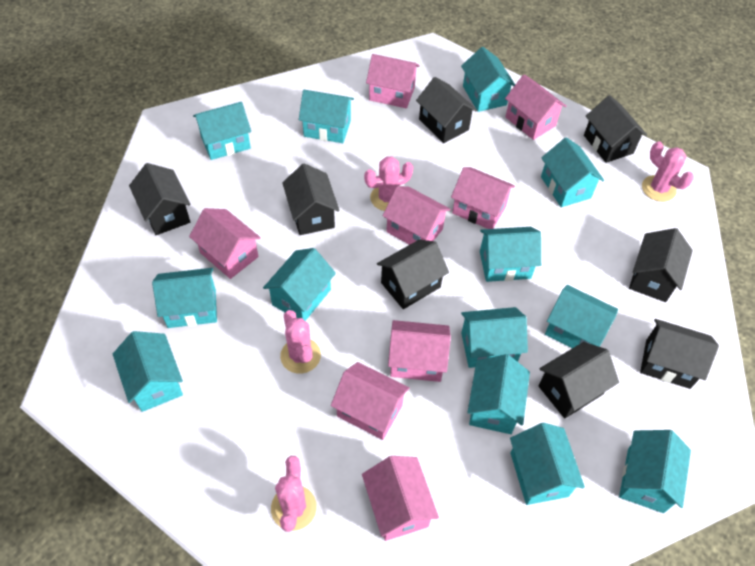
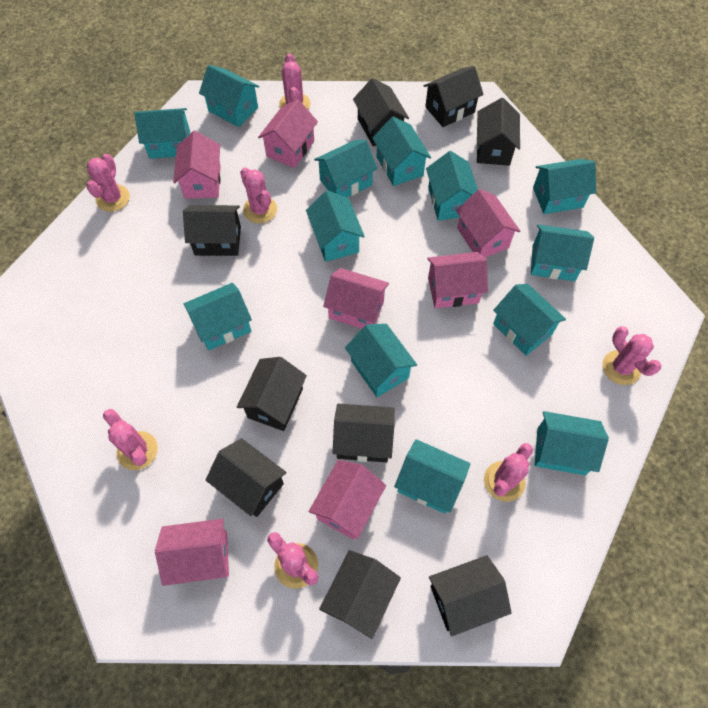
black house: [129,163,191,235] [282,163,339,235] [377,239,449,309] [416,77,477,143] [538,342,619,418] [584,95,647,163] [629,228,693,302] [640,319,719,389] = 8 -> [183,205,241,256] [206,438,287,517] [237,357,307,431] [319,550,401,639] [332,404,395,462] [353,78,409,146] [424,66,484,127] [429,555,512,636] [476,98,520,166] = 9
pink cactus: [271,456,317,532] [280,310,321,374] [364,156,413,211] [642,141,694,202] = 4 -> [86,154,130,212] [103,409,158,470] [240,167,277,223] [267,532,318,589] [279,54,310,109] [484,443,533,502] [603,326,662,385] = 7
pink house: [189,208,261,279] [331,362,410,440] [362,456,439,541] [366,54,420,108] [383,186,451,245] [388,320,451,382] [451,167,515,229] [505,75,567,140] = 8 -> [155,519,229,586] [173,131,221,199] [258,99,318,168] [308,460,386,540] [323,268,389,329] [427,252,488,308] [456,189,521,258] = 7

